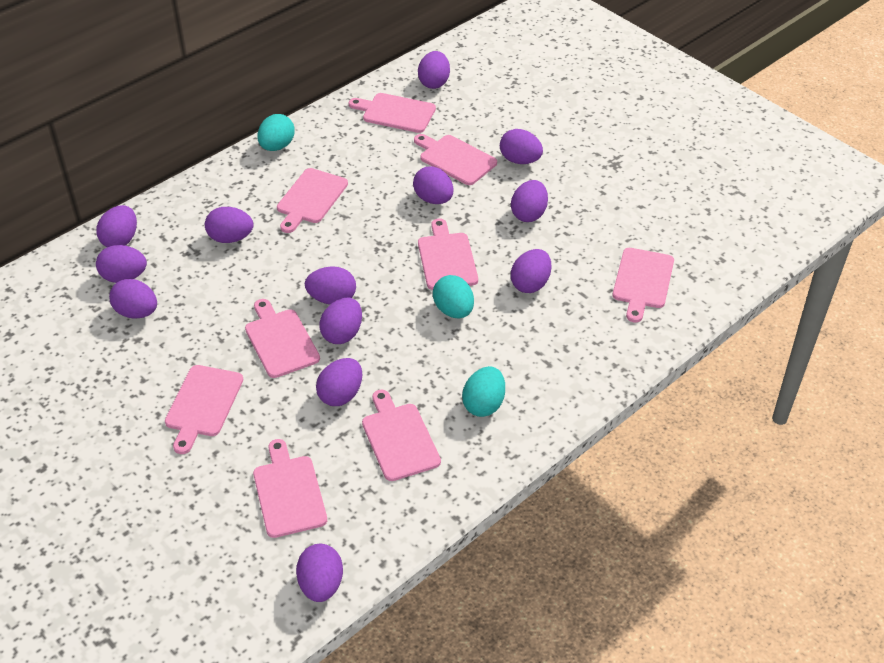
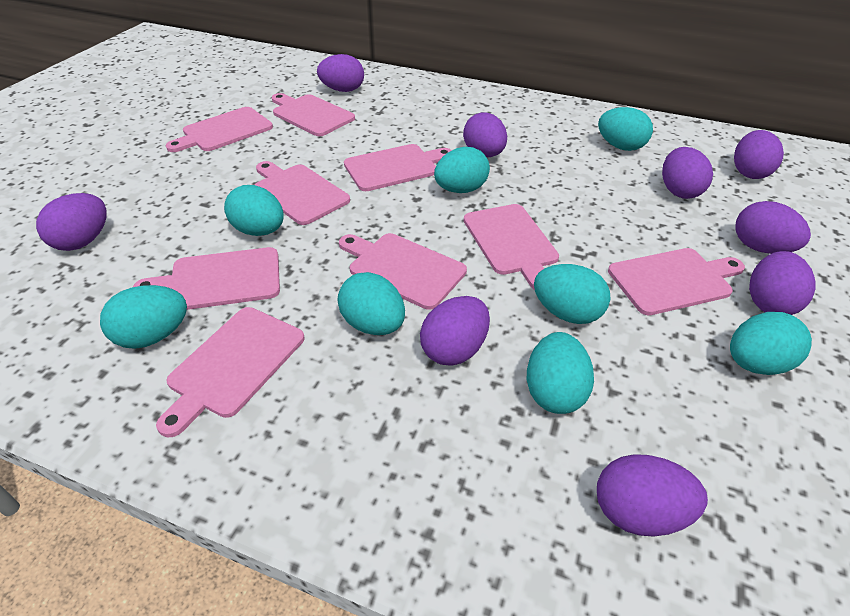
purple egg: [96,205,137,247] [96,245,147,283] [109,279,157,318] [205,207,254,243] [296,544,343,602] [305,266,356,305] [316,358,362,406] [319,298,362,344] [413,166,454,204] [418,51,450,89] [500,129,543,164] [511,180,548,222] [511,249,551,293] = 13 -> [36,193,107,251] [317,54,364,92] [420,296,490,366] [463,112,507,157] [597,454,708,537] [662,147,713,199] [734,130,784,179] [736,201,811,254] [749,251,816,315] = 9
turquoise egg: [257,114,295,151] [433,275,474,318] [462,366,505,417] = 3 -> [100,285,187,349] [224,185,284,236] [337,272,405,335] [434,147,490,193] [527,332,594,414] [534,264,610,324] [598,107,653,151] [730,312,812,375] = 8

